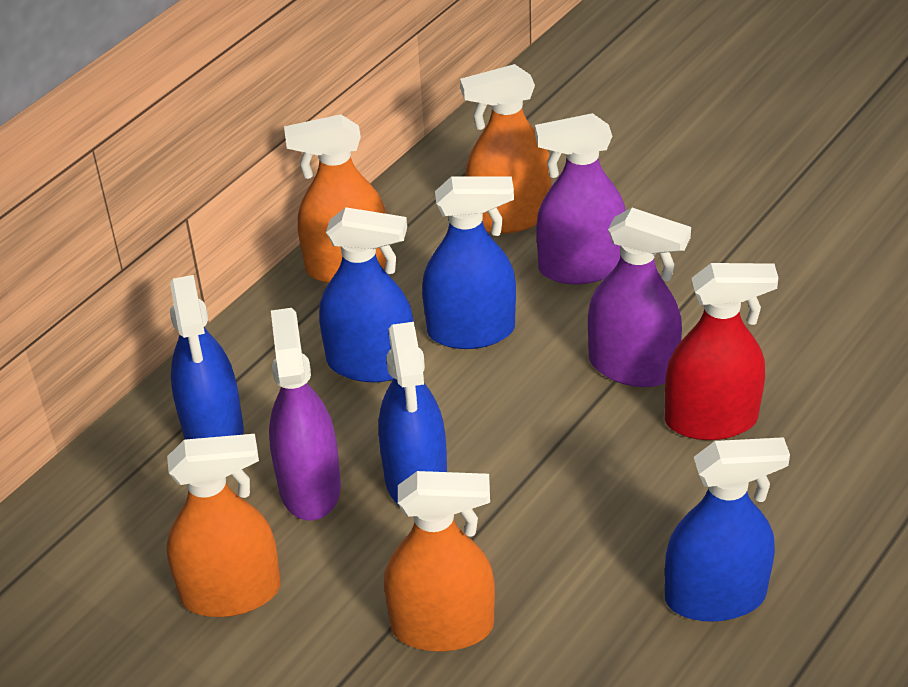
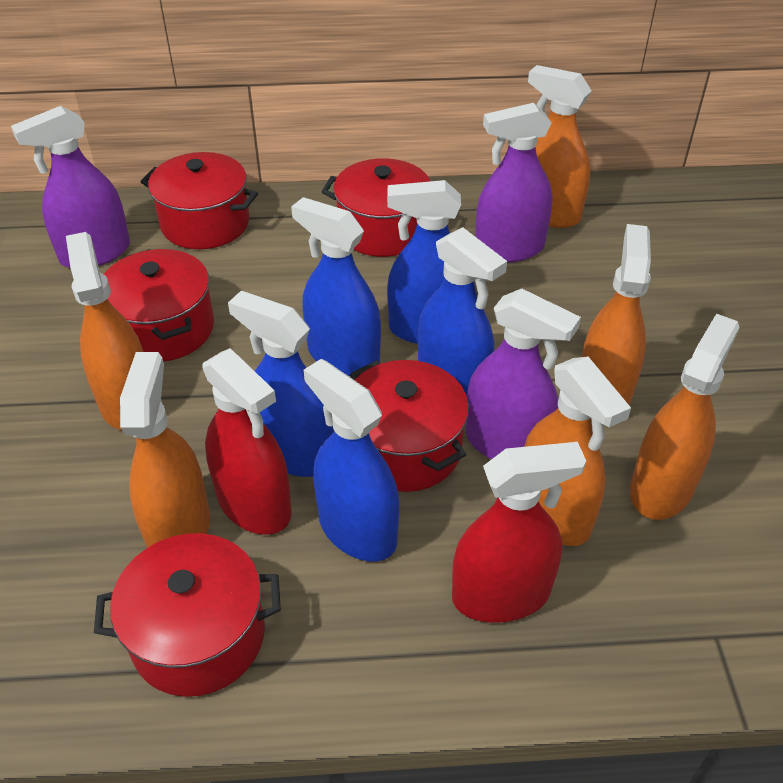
orange spray bottle: [167,434,281,617] [284,114,386,283] [384,471,495,651] [460,64,552,234] = 4 -> [66,232,144,430] [120,352,210,548] [524,356,631,546] [528,65,592,228] [582,224,651,406] [630,314,739,520] = 6
red pot: none = 0 -> [94,533,281,697] [104,249,214,362] [141,152,258,249] [322,158,430,257] [350,360,469,492] = 5
red spray bottle: [665,263,778,440] = 1 -> [202,348,292,535] [452,442,586,623] = 2

